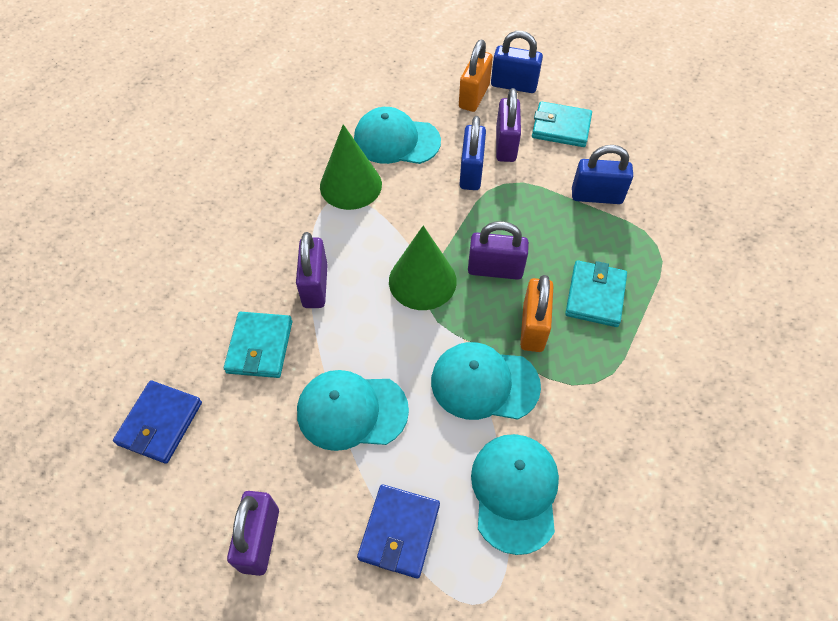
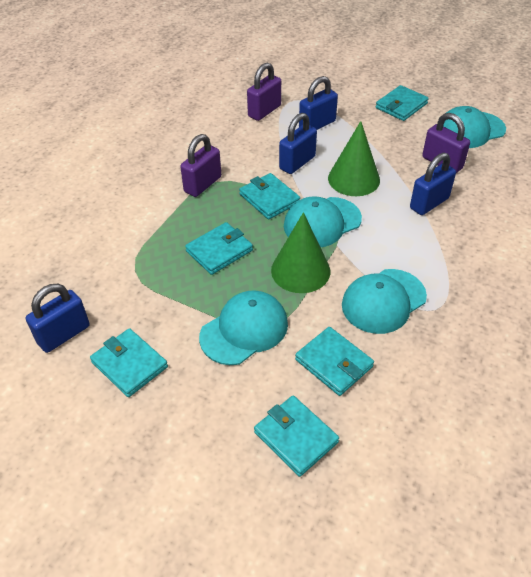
blue padlock: [460,116,486,190] [491,31,543,93] [572,145,633,204] = 3 -> [26,284,90,353] [279,113,317,174] [299,76,338,130] [410,153,456,215] = 4
blue wallet: [113,380,202,464] [357,484,440,579] = 2 -> none = 0
orange padlock: [459,40,493,112] [520,275,553,352] = 2 -> none = 0
purple padlock: [227,491,279,576] [296,232,328,308] [468,221,529,280] [496,88,521,162] = 4 -> [180,134,221,197] [247,63,281,121] [422,113,470,173] = 3
turquoise wallet: [224,312,292,378] [532,101,592,147] [565,260,627,327] = 3 -> [90,328,168,397] [185,222,253,275] [239,173,300,219] [254,396,339,477] [295,327,374,396] [376,85,429,121] = 6

